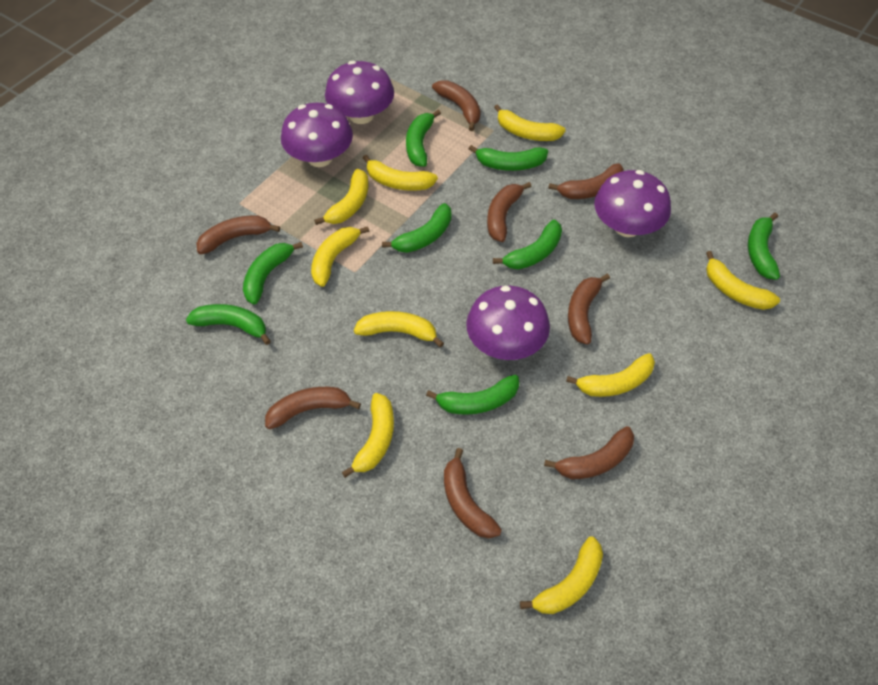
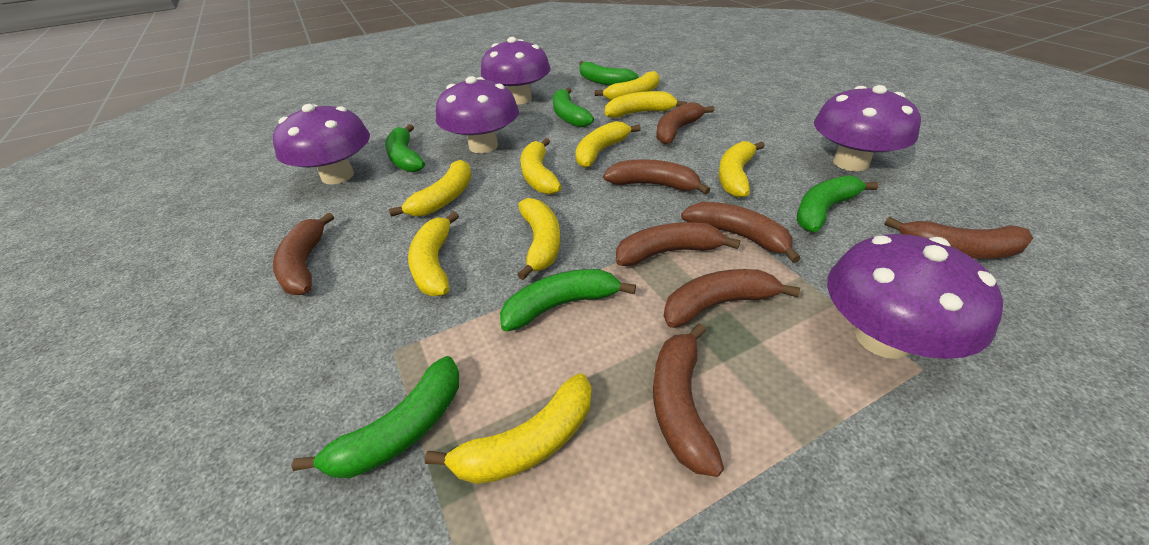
green banana: [186,304,271,345] [243,242,303,305] [382,203,451,253] [406,110,441,167] [426,375,519,415] [469,145,548,171] [493,220,562,269] [748,213,780,280] = 8 -> [292,356,459,478] [385,124,425,172] [500,269,636,331] [553,87,594,127] [579,61,638,86] [797,175,879,232] = 6
purple mushroom: [281,103,353,167] [325,61,394,124] [466,286,550,360] [594,170,671,237] = 4 -> [273,104,370,184] [436,76,519,153] [481,37,551,105] [814,85,921,171] [827,234,1003,359] = 5

